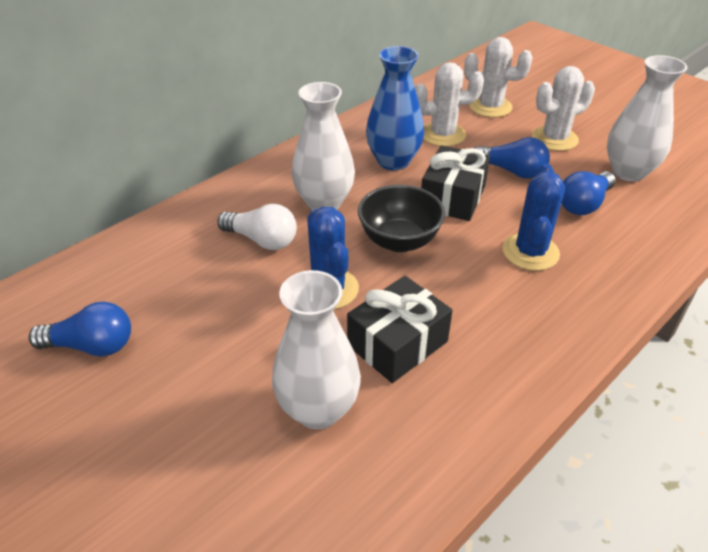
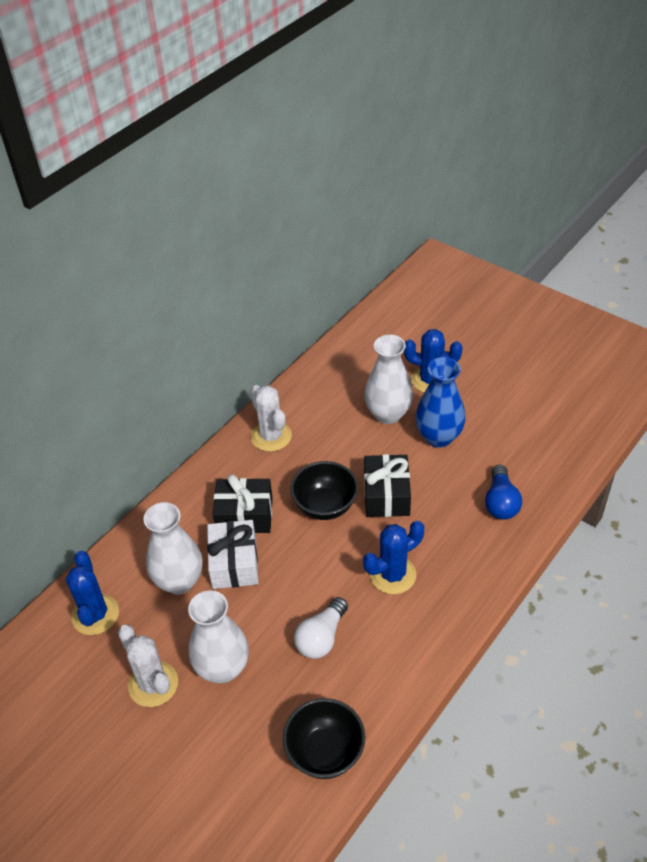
black bowl: [358,185,445,252] = 1 -> [283,698,365,779] [290,461,358,520] = 2
blue cactus: [307,207,359,309] [502,164,565,271] = 2 -> [66,551,119,635] [363,521,424,594] [404,329,463,393] = 3
blue light bulb: [29,302,131,357] [474,137,550,179] [561,171,616,215] = 3 -> [485,465,522,520] = 1
white cactus: [415,62,484,147] [464,37,533,118] [532,66,595,151] = 3 -> [118,625,178,707] [250,385,292,452] = 2
white gift: none = 0 -> [207,520,259,589] = 1

